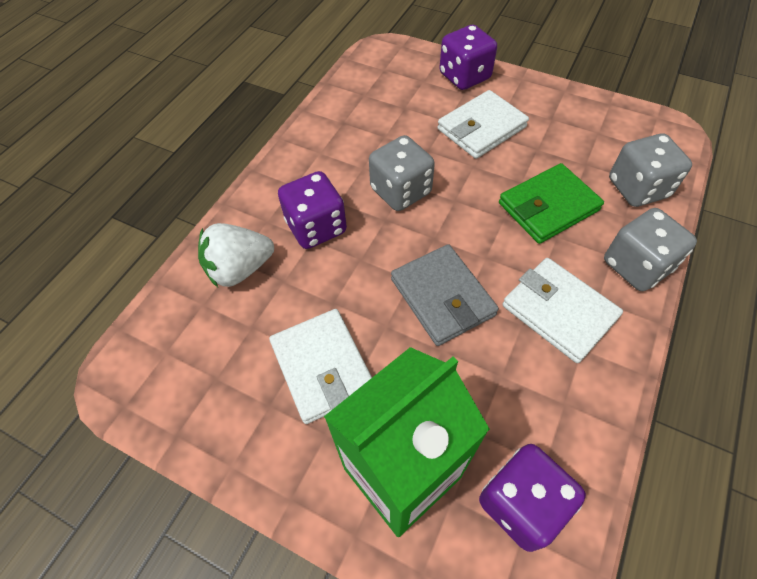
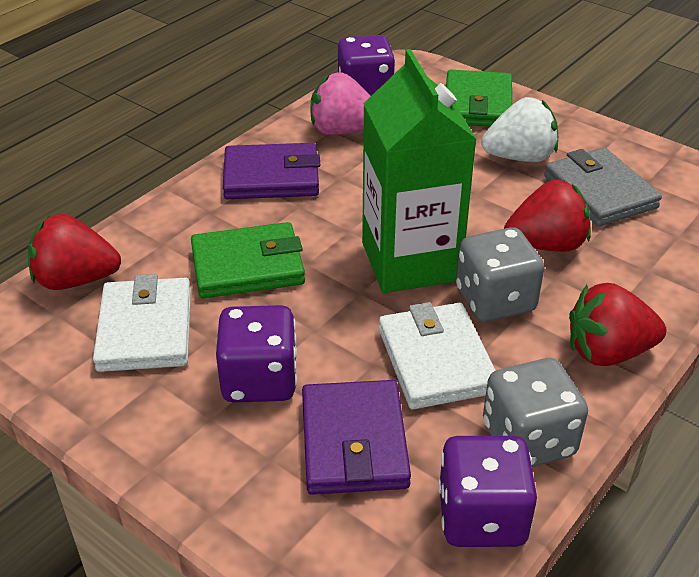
green wallet: [499,163,604,244] = 1 -> [191,222,305,298] [446,70,512,127] = 2
grey dice: [369,135,435,211] [604,208,697,291] [609,133,692,207] = 3 -> [456,227,544,322] [483,358,588,467] = 2
pink strawberry: none = 0 -> [310,72,371,135] = 1
purple wallet: none = 0 -> [223,143,320,199] [302,380,411,495] = 2
red strawberry: none = 0 -> [28,214,121,290] [504,180,591,252] [569,283,666,366] = 3
white wallet: [269,309,372,424] [437,90,529,159] [502,258,623,363] = 3 -> [93,274,191,372] [379,302,496,409] = 2

